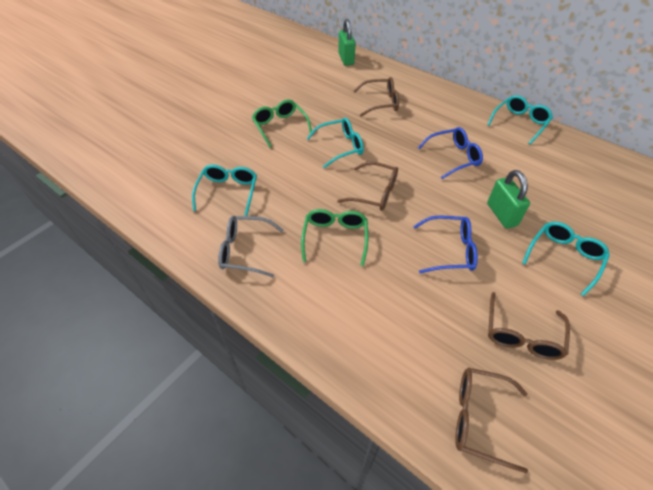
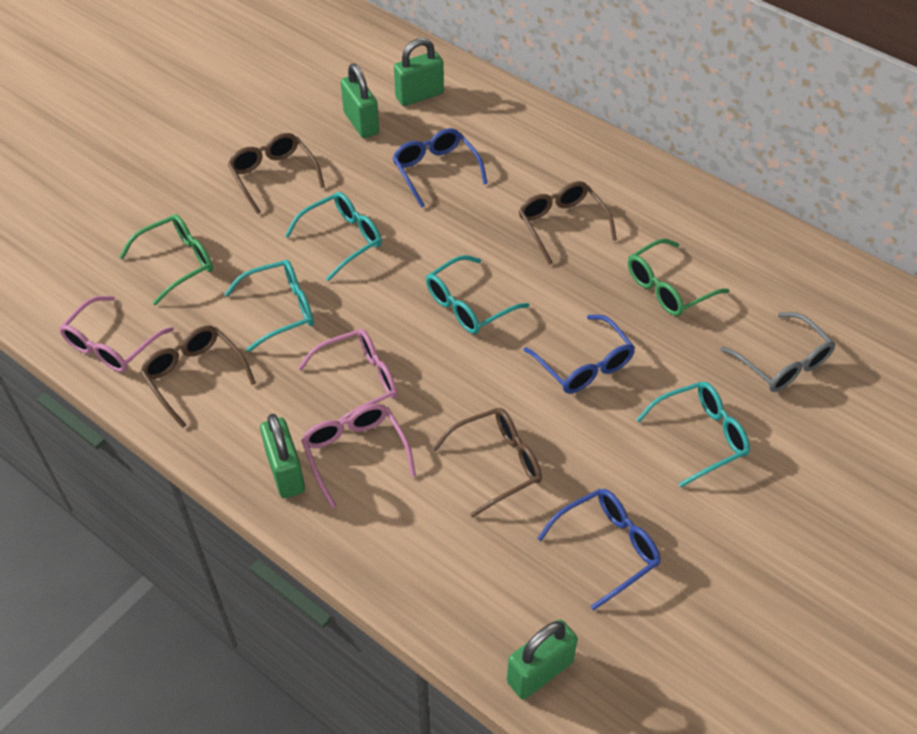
blue glasses: [413,216,478,273] [418,127,483,179] = 2 -> [392,128,488,208] [524,315,635,394] [537,489,661,611] = 3
green padlock: [338,19,356,66] [487,170,530,228] = 2 -> [260,414,305,498] [341,64,379,138] [394,38,444,106] [507,620,578,699] = 4
pink glasses: none = 0 -> [59,296,174,372] [298,329,397,422] [301,404,416,508] = 3

